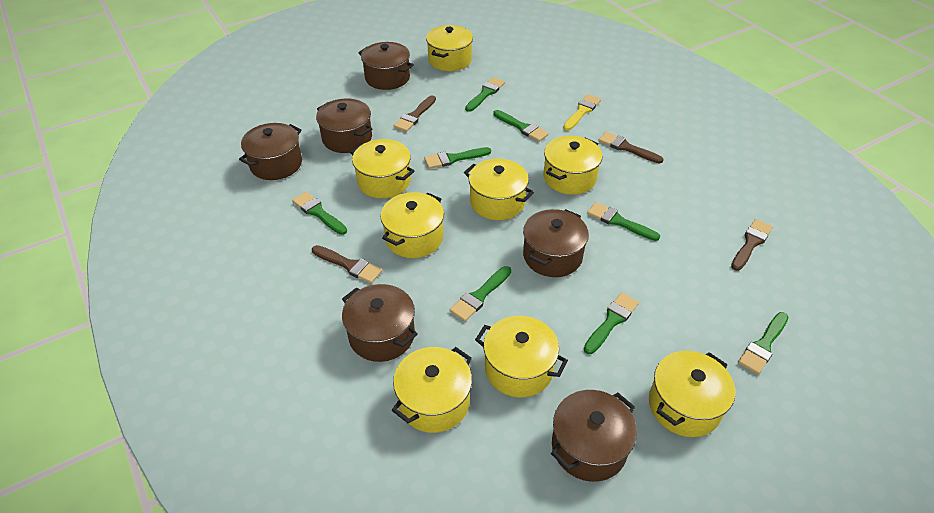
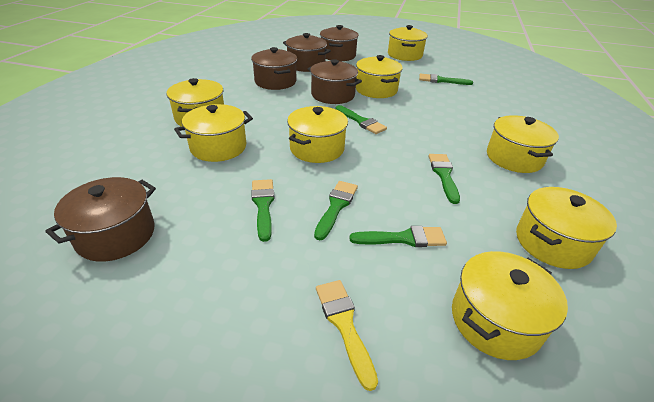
brown brush: [312,245,382,283] [393,95,436,132] [598,132,664,163] [731,219,773,271] = 4 -> none = 0
brown pot: [239,123,302,180] [316,99,372,153] [342,284,418,362] [359,42,414,90] [523,209,589,277] [551,390,637,482] = 6 -> [45,177,156,262] [251,47,297,90] [283,33,331,72] [308,59,362,104] [320,25,359,61] = 5
green brush: [292,192,347,235] [424,147,491,169] [450,266,511,321] [465,77,505,112] [493,110,549,142] [584,292,639,354] [587,202,660,241] [738,312,788,374] = 8 -> [252,179,274,242] [314,181,358,240] [336,105,387,134] [350,226,447,247] [419,74,473,85] [429,154,460,204] = 6

